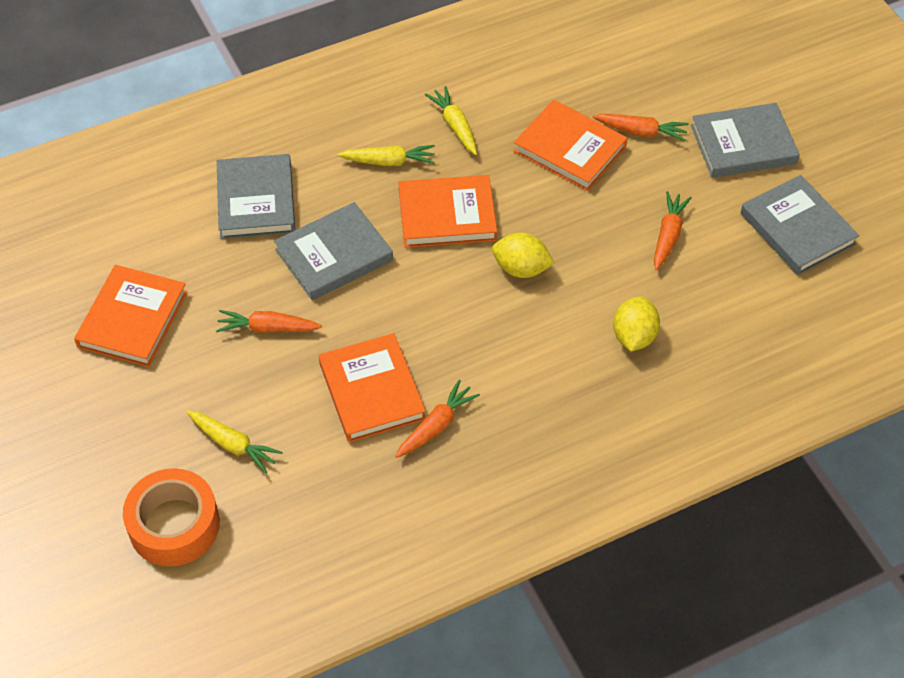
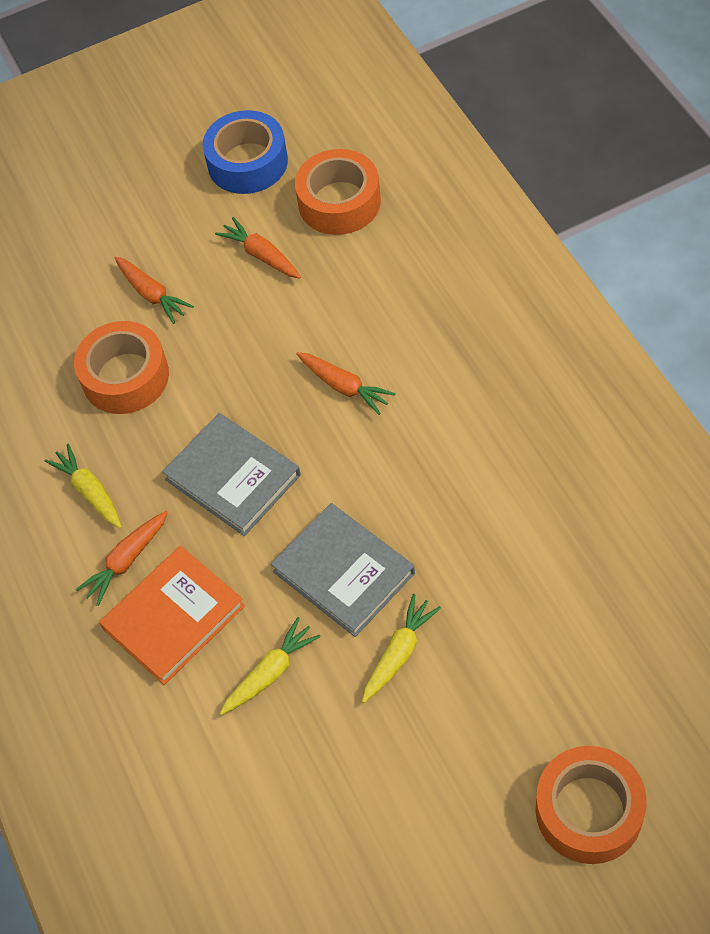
blue tape: none = 0 -> [203,110,288,194] = 1
grey book: [217,154,295,239] [274,202,393,300] [691,103,800,178] [741,175,859,275] = 4 -> [162,413,301,536] [271,503,415,637] = 2
orange book: [74,265,187,367] [319,333,426,442] [398,175,497,248] [513,100,627,191] = 4 -> [99,546,245,685] = 1
orange tape: [123,468,220,566] = 1 -> [74,321,169,414] [295,149,381,235] [535,746,647,864] = 3
yellow lemon: [492,233,555,278] [613,296,660,351] = 2 -> none = 0

